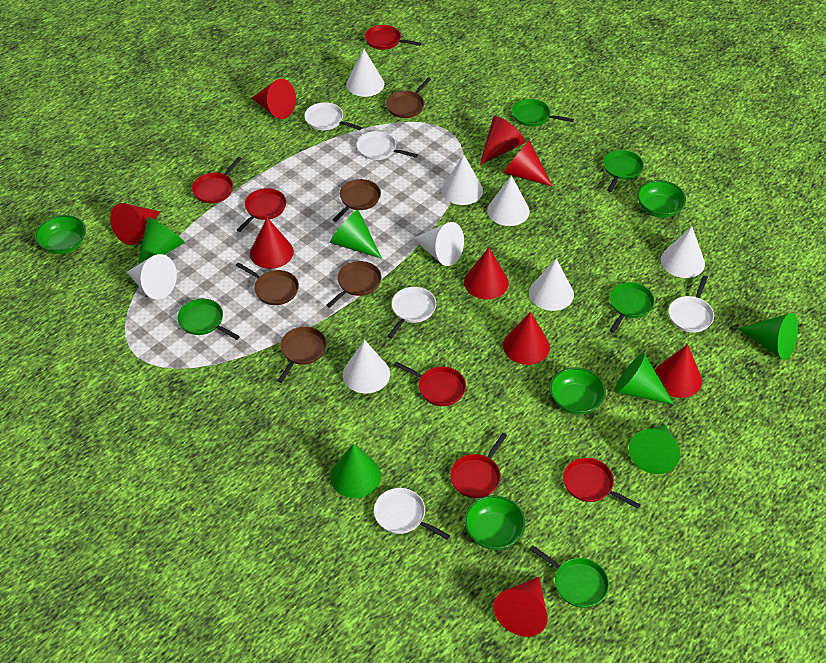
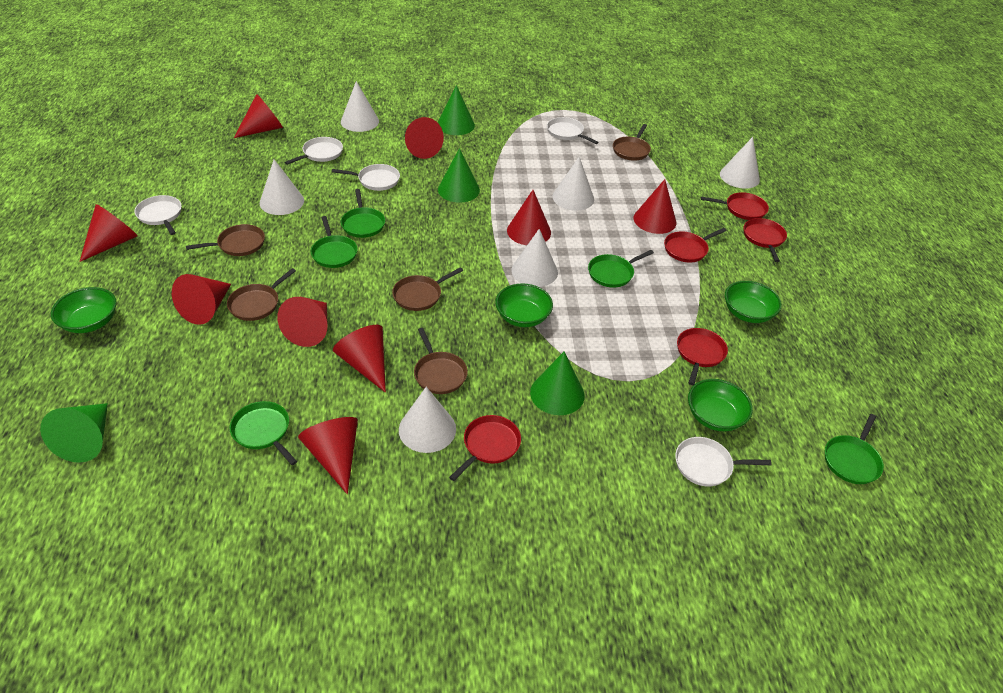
green cone: [138,217,185,265] [330,209,382,259] [330,443,381,498] [615,353,674,405] [629,425,680,474] [737,313,798,360] = 6 -> [40,403,108,463] [438,85,475,135] [438,148,480,203] [530,351,585,415] = 4
red pan: [192,157,242,203] [237,188,286,232] [365,25,421,50] [394,362,466,406] [450,433,507,498] [563,458,641,509] = 6 -> [449,415,521,481] [664,228,727,263] [677,328,728,385] [701,192,769,220] [744,218,787,262] = 5
white cone: [127,254,177,299] [343,340,390,393] [346,49,384,97] [412,222,464,266] [441,155,483,205] [487,175,530,226] [529,259,574,311] [661,227,705,278] = 8 -> [260,159,304,215] [341,81,379,132] [399,387,456,453] [511,229,558,287] [553,157,594,211] [720,137,760,189] = 6

